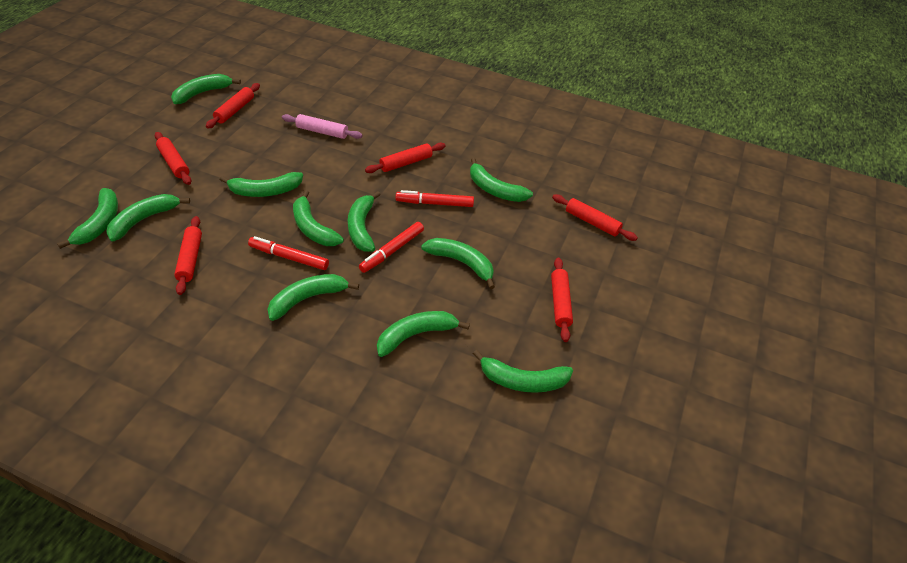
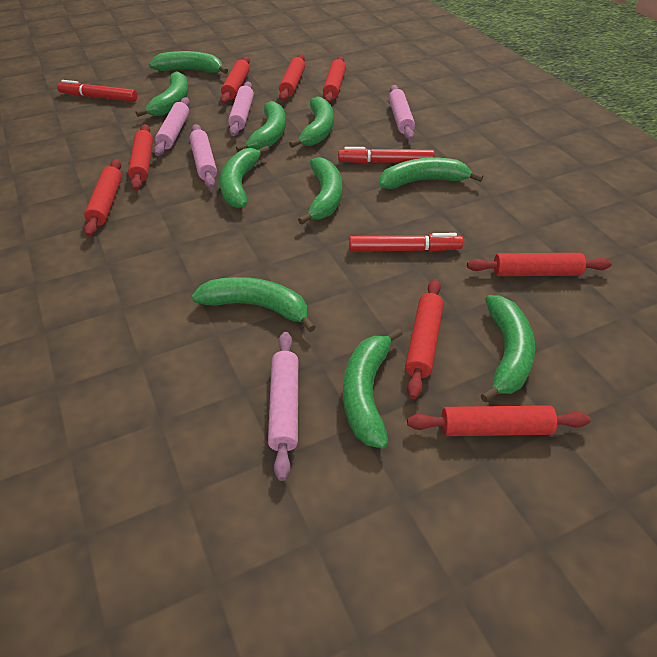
green banana: [57,188,118,249] [106,194,190,242] [171,74,241,104] [220,172,303,197] [268,274,359,321] [293,190,344,246] [348,191,381,252] [377,311,470,357] [421,238,495,289] [470,158,533,202] [473,350,573,393] = 11 -> [135,71,188,117] [149,51,228,74] [192,277,316,332] [220,145,270,208] [236,101,286,152] [289,96,334,148] [298,157,342,225] [343,328,403,449] [380,158,483,189] [481,295,535,403] = 10
pink rolling pin: [282,114,363,139] = 1 -> [154,97,190,156] [190,124,217,189] [228,82,254,136] [268,332,298,481] [389,85,415,140] = 5
red rolling pin: [155,132,192,185] [174,216,202,295] [206,83,260,128] [365,143,445,173] [551,257,573,342] [552,194,638,241] = 6 -> [84,159,122,237] [128,124,153,191] [220,56,250,104] [279,54,305,101] [323,56,346,103] [405,279,444,399] [407,405,590,436] [467,253,612,276] = 8

